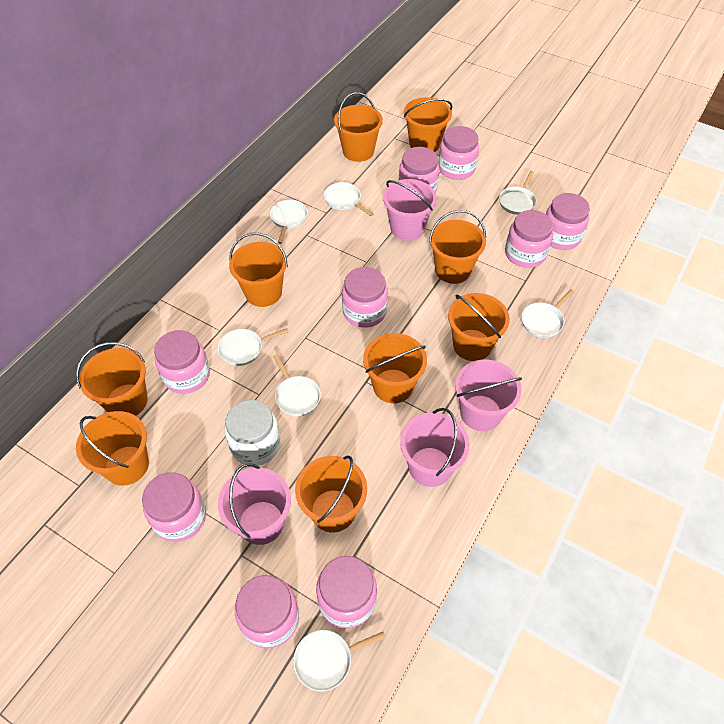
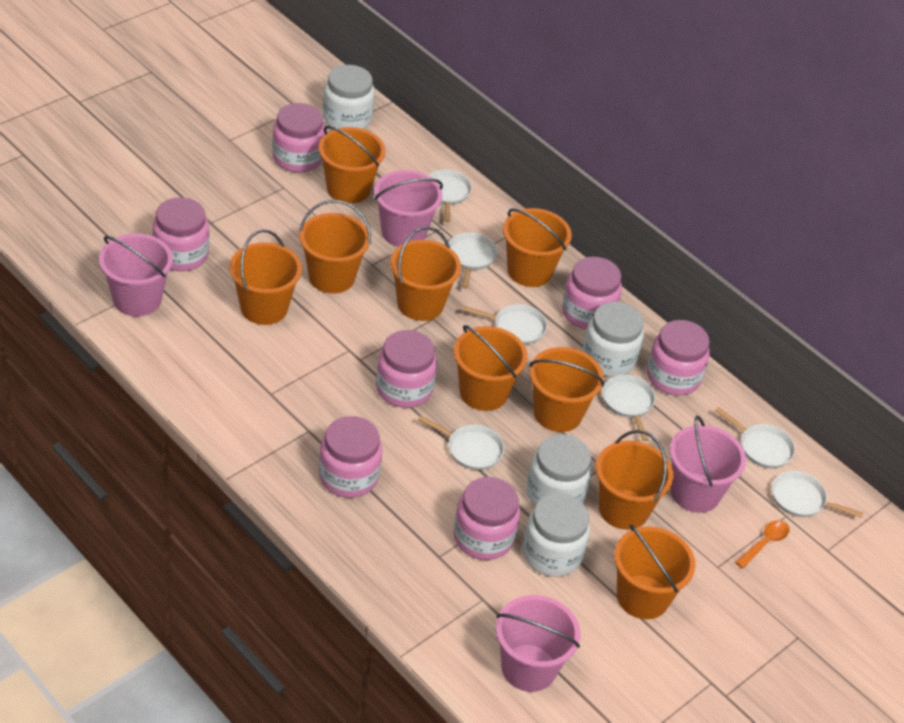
orange spoon: none = 0 -> [735,520,789,568] = 1
pink jar: [142,472,206,542] [154,330,210,394] [235,575,299,649] [316,556,377,629] [342,267,388,328] [399,147,439,193] [438,126,479,180] [505,210,553,268] [546,193,590,250] = 9 -> [153,197,209,271] [272,103,325,173] [319,416,382,498] [376,330,437,408] [453,477,520,560] [562,257,622,330] [647,320,710,395] = 7
white jar: [224,400,281,466] = 1 -> [323,65,375,129] [522,493,590,577] [526,434,592,506] [582,302,644,377] = 4

